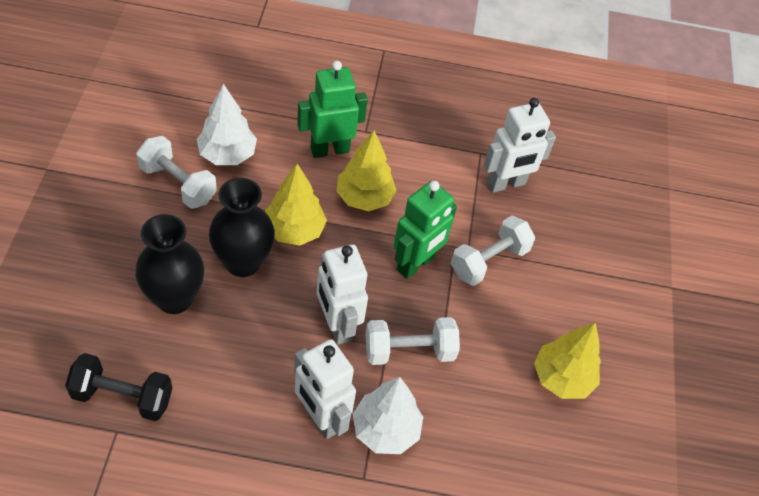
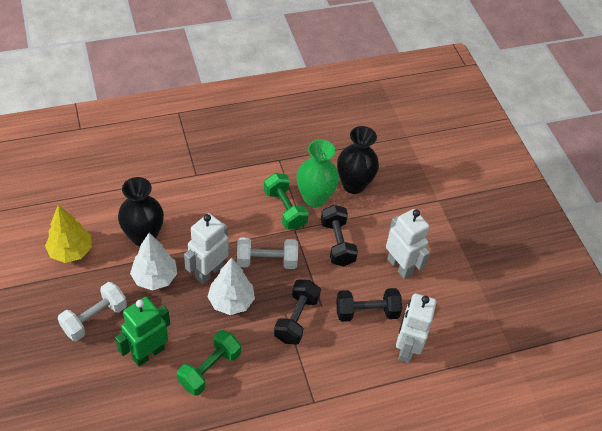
black dumbbell: [65,353,172,421] = 1 -> [274,280,321,345] [321,205,358,266] [336,288,402,322] = 3
green dumbbell: none = 0 -> [177,330,241,396] [264,173,309,230] = 2
green robot: [297,61,368,158] [394,181,457,279] = 2 -> [115,297,170,366] = 1
green vase: none = 0 -> [296,139,339,208] = 1
white dumbbell: [136,136,217,209] [366,317,460,365] [451,216,535,286] = 3 -> [58,282,127,341] [237,237,298,269] = 2
yellow tree: [265,164,327,246] [336,130,397,211] [534,322,601,399] = 3 -> [45,205,92,263] = 1

